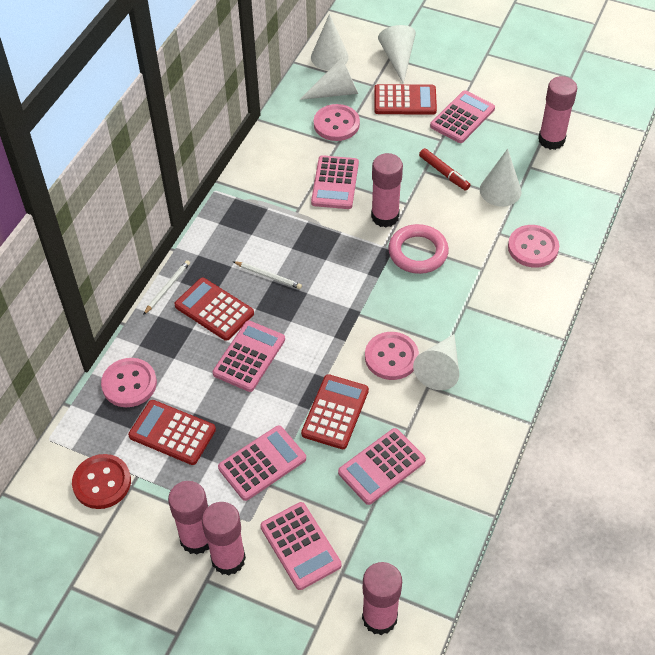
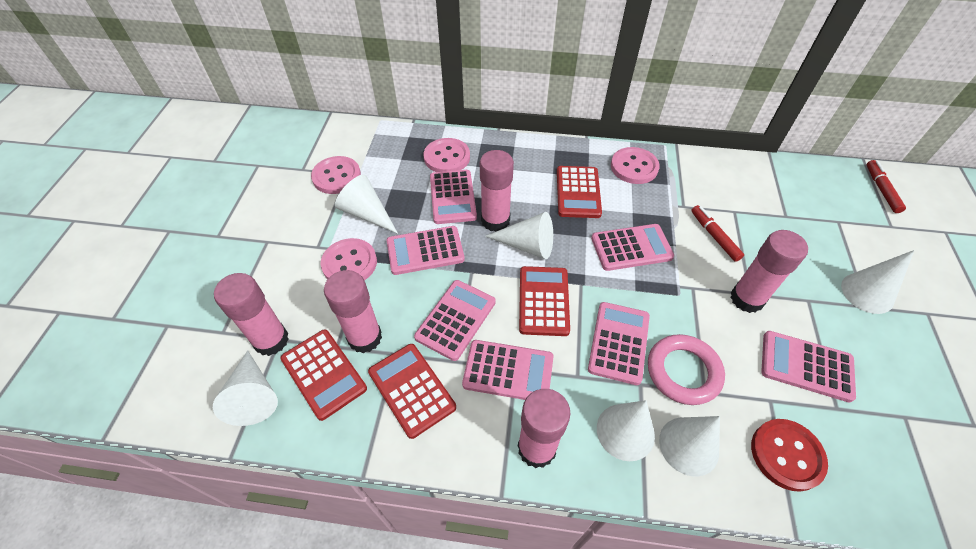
pink calculator: [213,321,285,392] [218,425,306,501] [260,502,342,590] [311,155,359,209] [338,428,426,505] [430,90,495,143] = 6 -> [387,226,465,275] [414,280,495,361] [430,170,477,224] [462,340,554,400] [588,302,650,385] [591,224,674,271] [761,331,856,402] = 7
red marker: [419,148,471,191] = 1 -> [691,205,744,262] [867,160,906,213] = 2
white cone: [300,58,358,100] [311,14,349,70] [378,25,416,84] [413,334,459,390] [480,149,521,206] = 5 -> [213,351,278,426] [335,175,398,234] [485,212,553,259] [597,400,655,461] [659,416,720,477] [841,250,914,314] = 6
white pencil: [143,260,190,315] [233,261,302,289] = 2 -> none = 0

